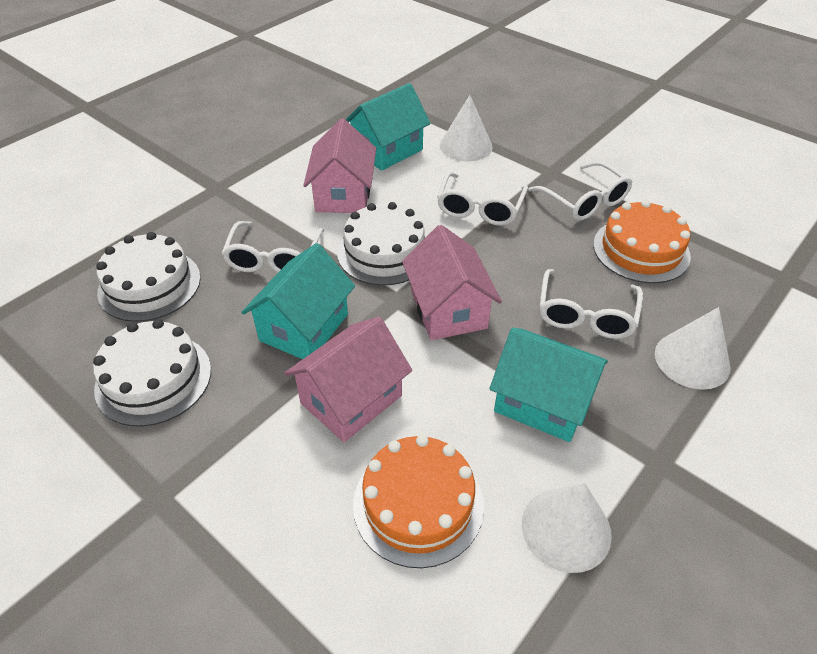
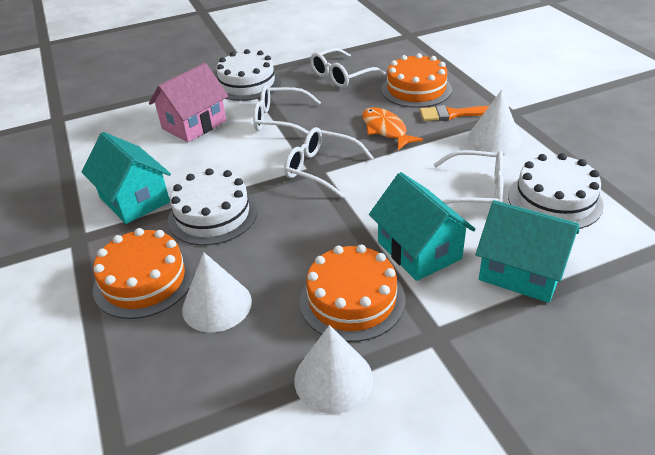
orange brush: none = 0 -> [420,105,489,121] = 1
orange cake: [353,435,484,568] [593,200,691,283] = 2 -> [93,228,194,319] [300,245,406,342] [381,53,452,108] = 3
orange fish: none = 0 -> [362,107,423,150] = 1
pink house: [284,316,412,442] [303,118,376,213] [402,225,502,340] = 3 -> [149,63,228,142] = 1

